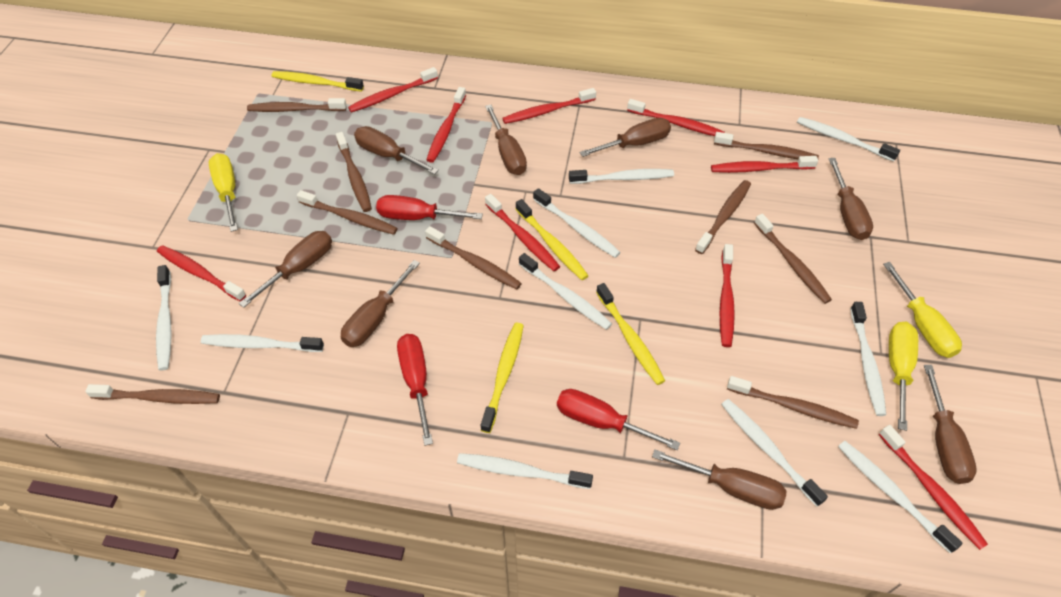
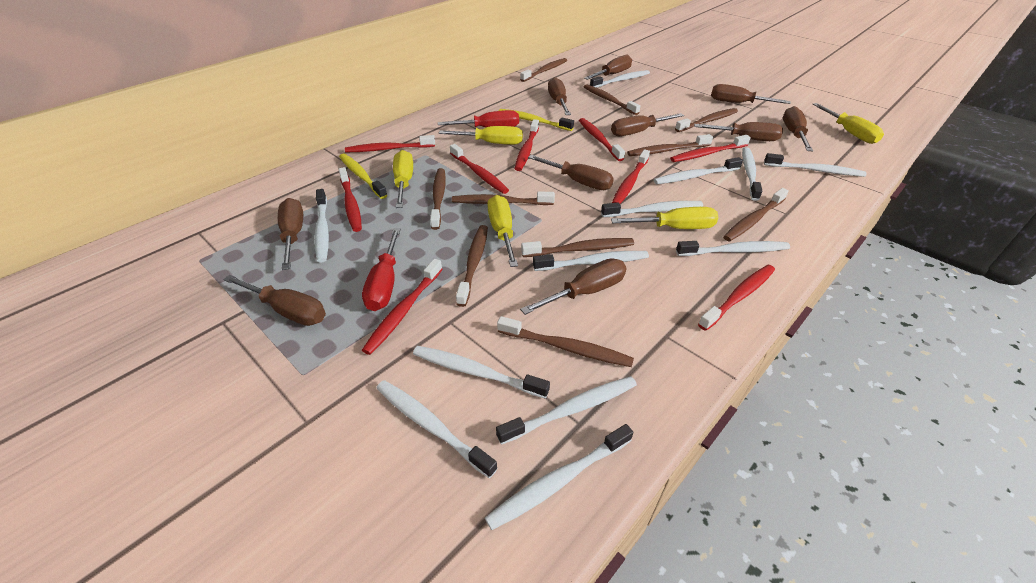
brown screwdriver: [239,231,332,308] [341,260,420,347] [354,126,439,175] [485,104,527,175] [579,118,671,157] [652,449,787,510] [829,158,873,240] [924,365,977,484] = 8 -> [223,275,326,326] [278,198,303,270] [520,258,626,315] [528,155,614,190] [548,77,571,115] [584,55,632,80] [611,113,684,136] [694,122,783,141] [711,84,791,104] [783,106,813,151] = 10
brown toothbrush: [85,384,220,404] [247,98,347,112] [297,190,398,235] [336,132,372,212] [425,226,522,289] [695,180,751,254] [714,132,819,159] [727,376,859,429] [754,214,832,304] = 9 -> [430,168,446,230] [452,191,555,205] [456,225,488,307] [497,316,634,367] [520,58,567,82] [521,238,634,257] [584,84,640,115] [627,134,713,156] [675,108,738,132] [723,188,789,241] = 10
red screwdriver: [376,195,483,220] [397,334,433,445] [557,389,680,450] = 3 -> [362,228,401,311] [438,110,519,128] = 2
white toothbrush: [156,265,172,371] [201,334,324,352] [457,453,593,489] [519,253,612,330] [533,188,621,258] [569,169,674,184] [721,399,828,506] [797,117,900,162] [838,441,963,553] [850,302,886,416] = 10 -> [314,189,329,263] [377,380,498,478] [413,346,550,399] [485,424,633,530] [496,376,637,445] [533,251,649,271] [590,70,650,88] [601,201,703,217] [654,157,743,184] [676,241,790,256] [742,147,762,201] [764,153,867,177] = 12
yellow screwdriver: [209,153,238,232] [883,262,962,358] [889,322,918,431] = 3 -> [393,150,413,208] [439,126,523,145] [487,195,518,267] [611,207,718,229] [813,103,884,144] = 5
yellow toothbrush: [271,71,364,92] [481,323,524,433] [516,199,589,280] [596,283,665,385] = 4 -> [339,153,387,199] [499,109,574,131] = 2

